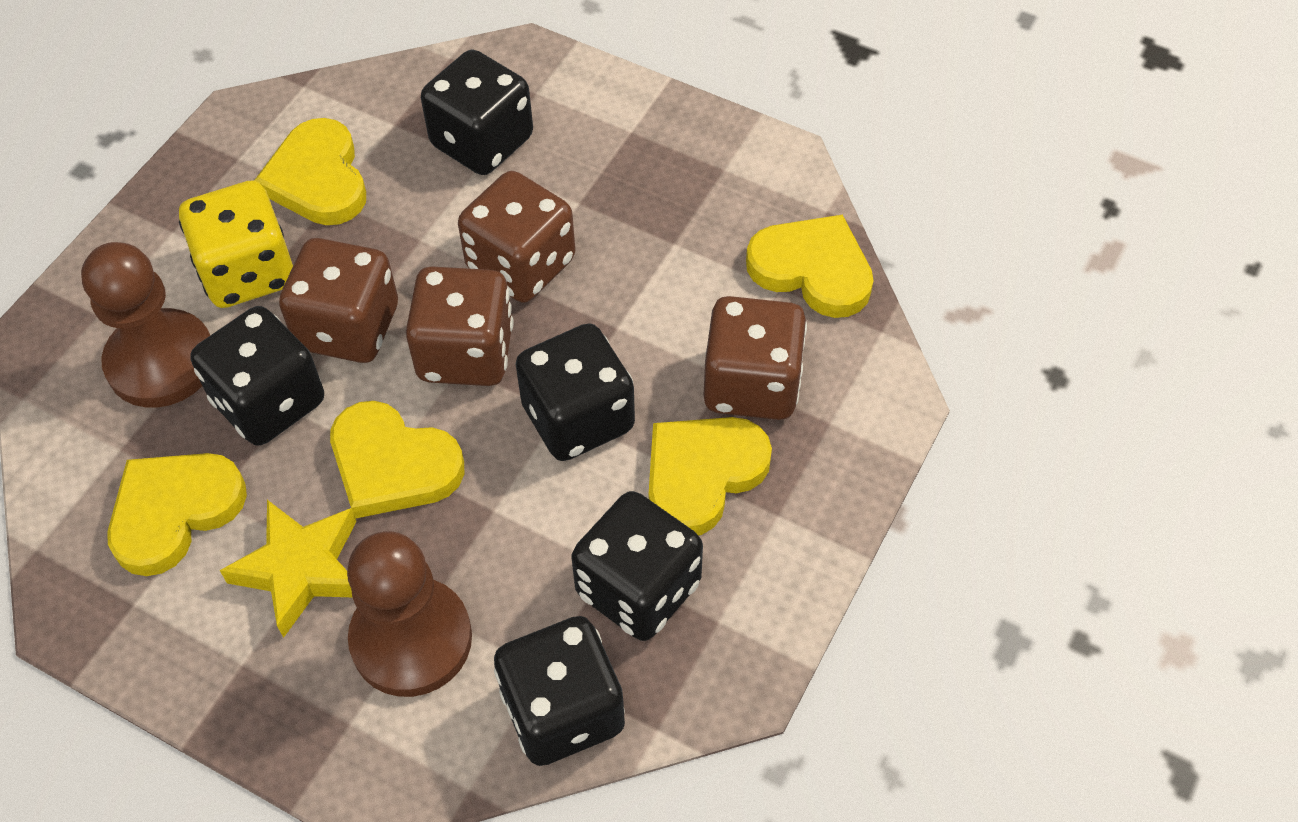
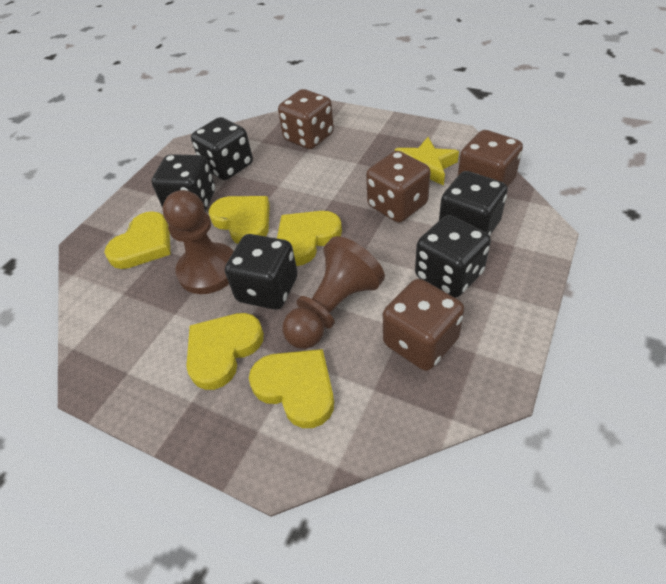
yellow dice: [179,180,293,308] = 1 -> none = 0

